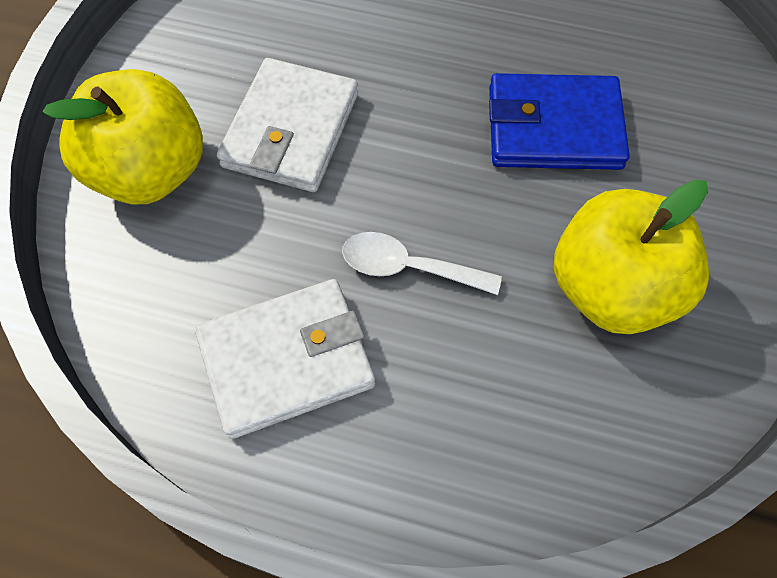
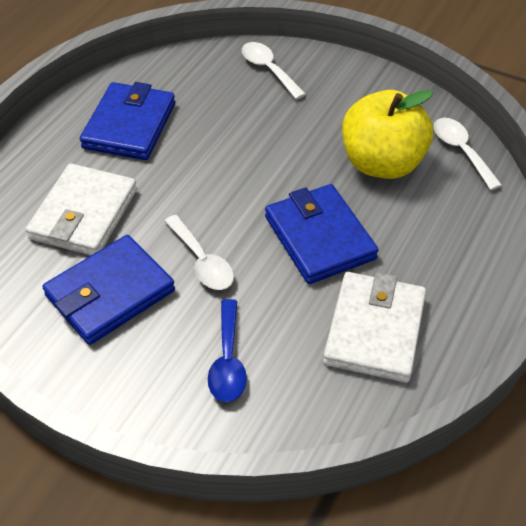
blue spoon: none = 0 -> [208,299,247,402] = 1
blue wallet: [489,73,630,170] = 1 -> [42,235,175,345] [80,82,175,160] [265,184,379,284] = 3
white spoon: [342,232,502,295] = 1 -> [165,215,234,290] [242,42,306,100] [434,118,502,190] = 3
yellow apple: [43,69,203,205] [554,180,709,334] = 2 -> [342,90,433,179] = 1

